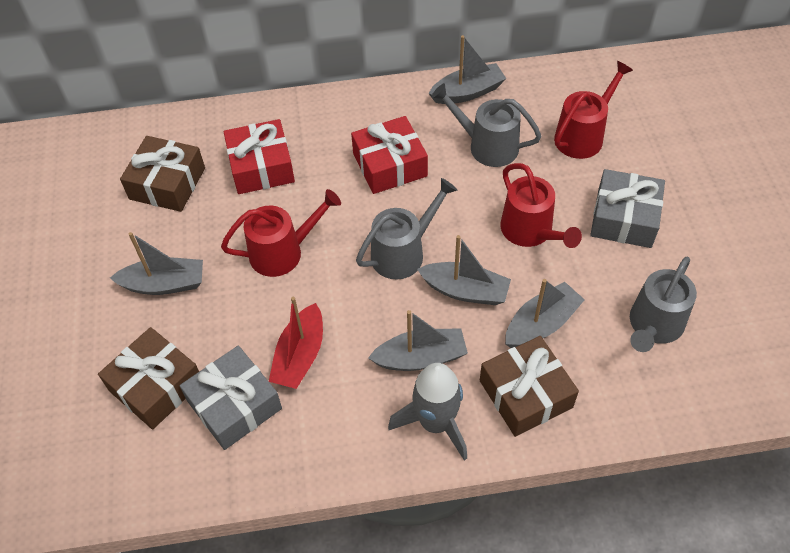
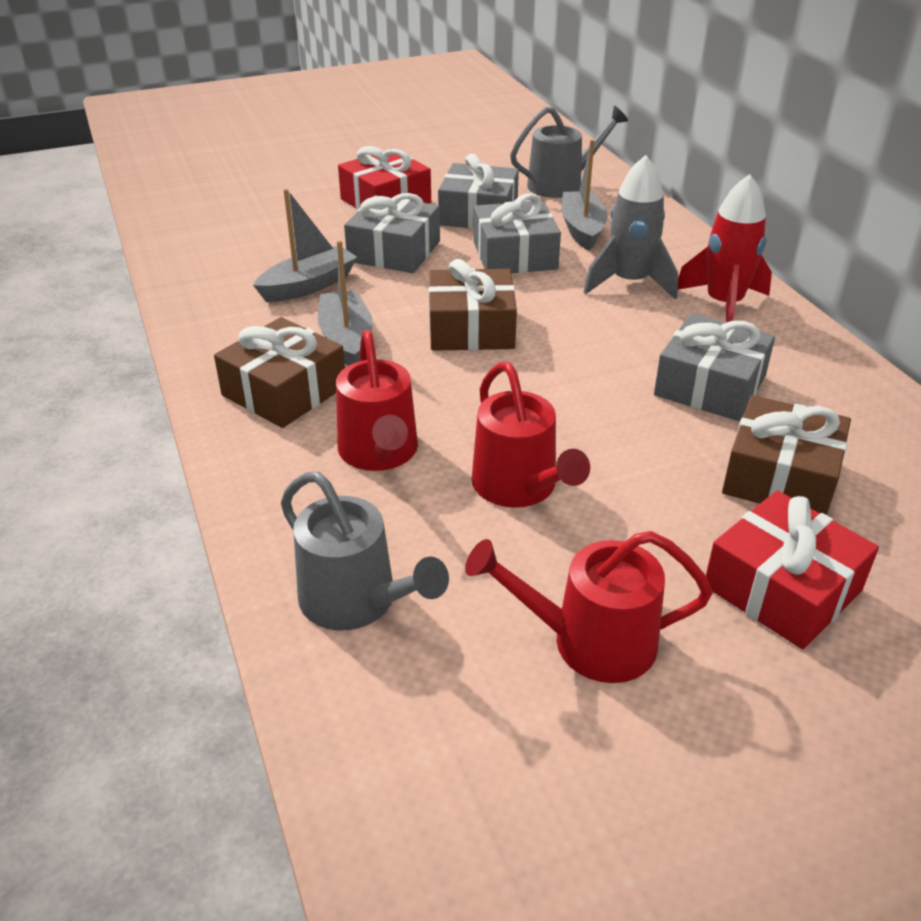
grey boat: [110,232,203,295] [368,310,468,371] [417,235,511,305] [428,35,507,104] [505,279,585,348] = 5 -> [253,189,357,302] [318,240,373,366] [561,139,608,250] = 3
grey gift: [180,346,282,450] [590,169,665,248] = 2 -> [344,193,440,273] [438,154,519,229] [473,193,561,273] [654,313,775,421] = 4
grey watering can: [356,178,457,280] [431,83,542,167] [630,257,697,352] = 3 -> [281,472,449,631] [510,106,628,198] = 2
red boat: [269,297,323,389] = 1 -> none = 0
red rocket: none = 0 -> [678,174,772,323] = 1

